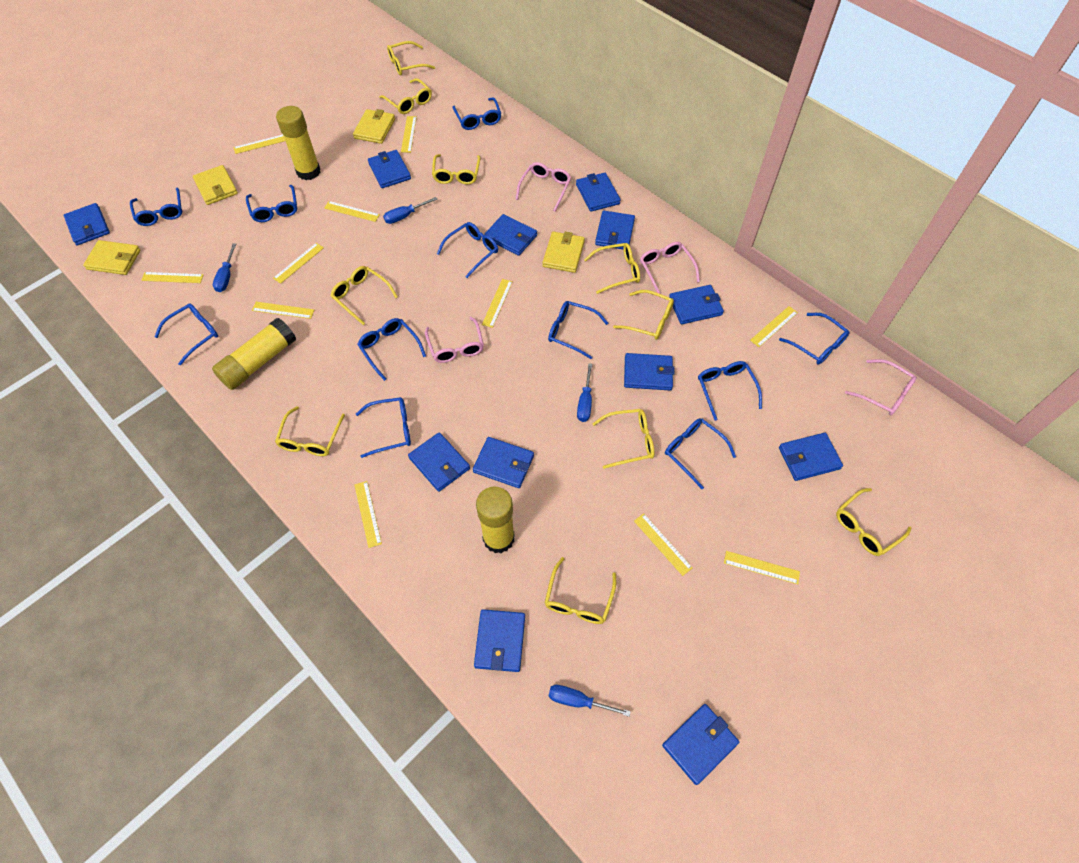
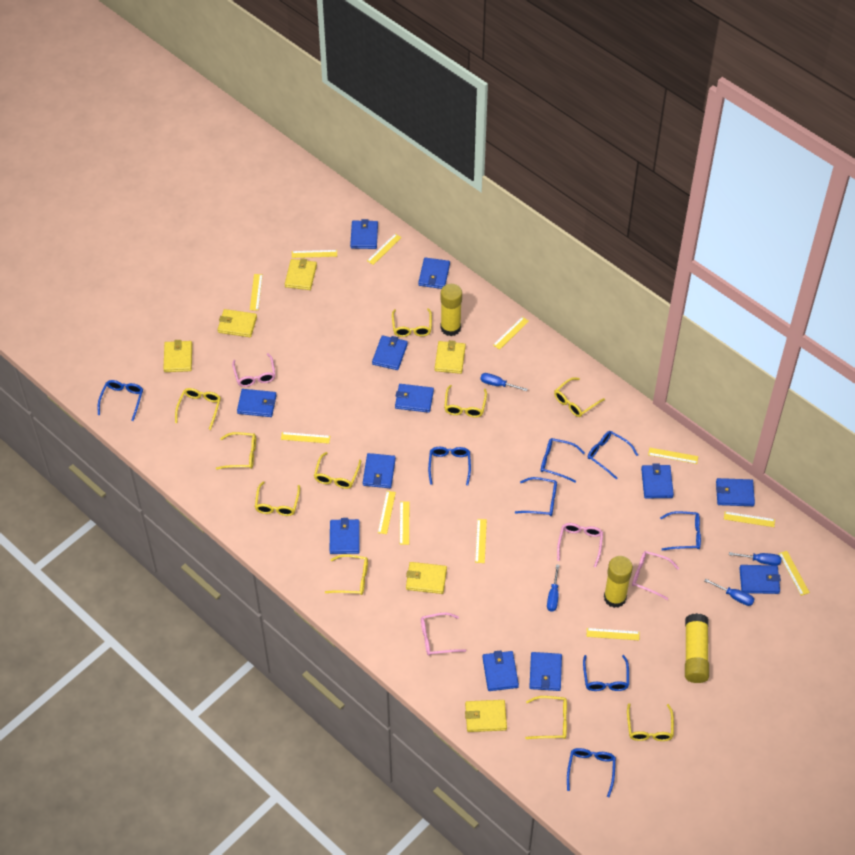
blue glasses: [130,188,182,226] [154,303,218,365] [246,185,297,222] [356,397,411,458] [357,318,426,381] [437,222,498,278] [452,97,502,130] [548,301,608,359] [665,418,736,489] [698,361,762,421] [779,313,850,364] = 11 -> [98,380,143,421] [428,447,471,485] [515,477,557,516] [541,438,585,483] [567,748,616,797] [583,655,629,691] [588,431,638,479] [660,511,701,551] = 8
yellow ruler: [141,272,203,283] [233,135,285,154] [252,302,314,319] [273,243,324,284] [324,201,380,222] [354,481,382,548] [401,116,417,153] [482,279,513,328] [634,513,693,576] [724,551,800,584] [750,306,798,347] = 11 -> [250,274,263,311] [281,432,330,444] [292,250,337,258] [367,234,402,265] [378,491,396,534] [400,501,409,545] [475,519,487,563] [493,317,529,350] [587,628,639,640] [648,448,698,464] [724,511,775,527] [778,551,810,596] = 12
yellow wallet: [83,240,140,275] [193,165,238,205] [353,109,395,144] [542,231,585,273] = 4 -> [163,340,192,372] [218,309,257,337] [285,258,317,290] [406,562,447,594] [435,340,466,374] [465,700,507,732] = 6

